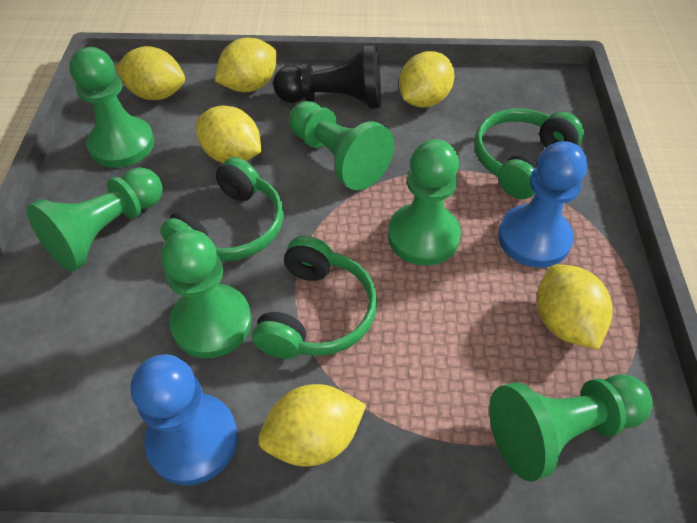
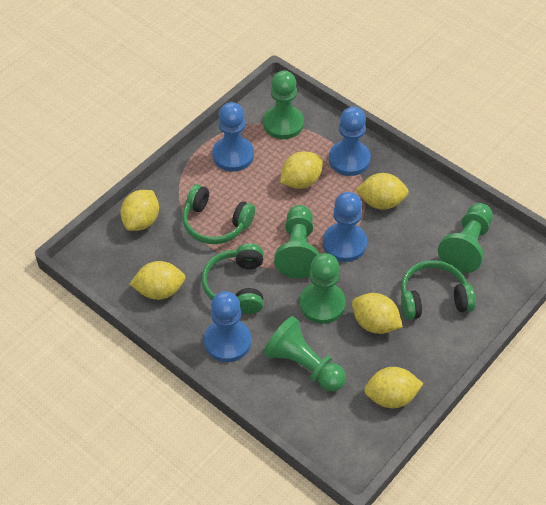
black pawn: [273,43,381,109] = 1 -> none = 0
blue pawn: [131,354,238,486] [498,141,588,268] = 2 -> [204,291,251,362] [212,102,254,172] [323,192,367,262] [329,107,371,176] = 4
green pawn: [26,167,163,271] [69,47,155,168] [161,229,252,358] [289,101,394,190] [388,139,461,266] [489,374,653,482] = 6 -> [263,71,304,139] [263,316,346,392] [274,205,319,278] [300,253,346,324] [438,203,493,273] = 5

